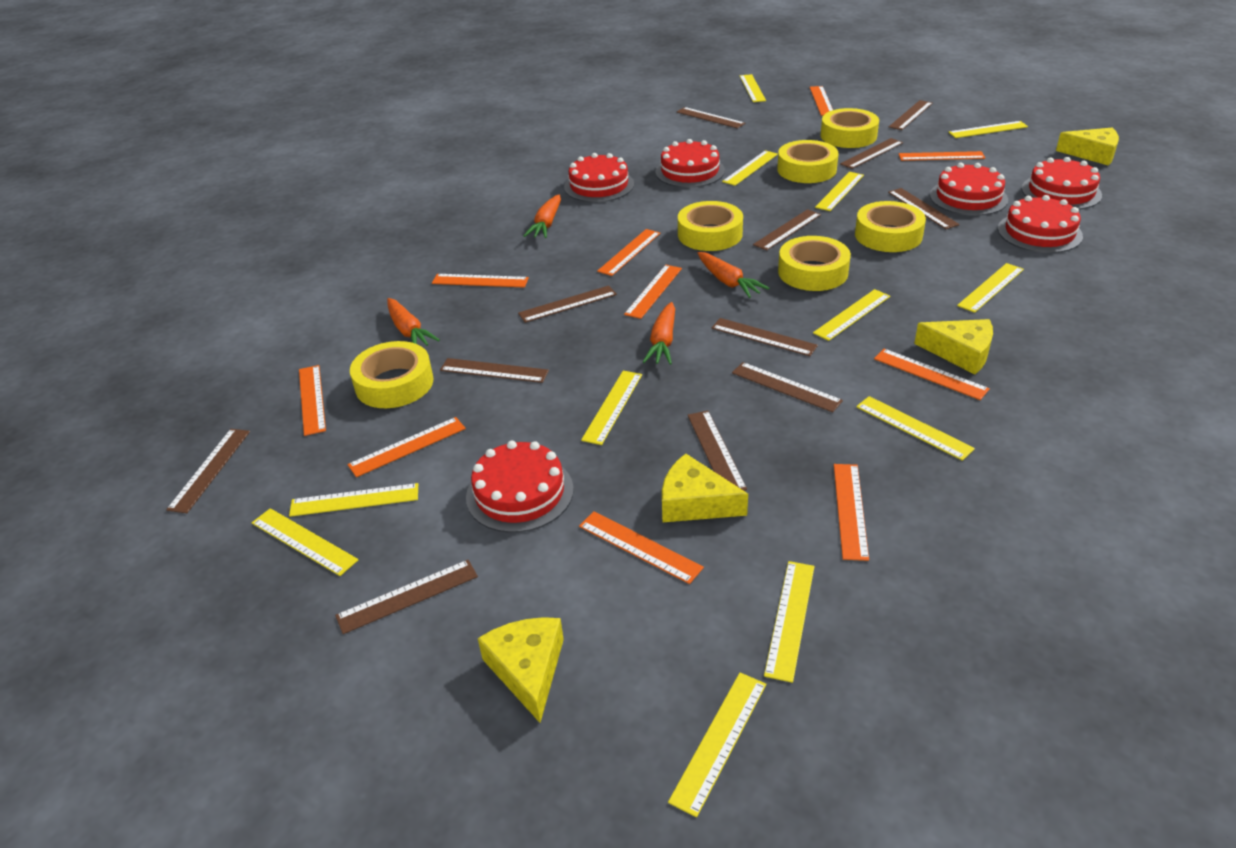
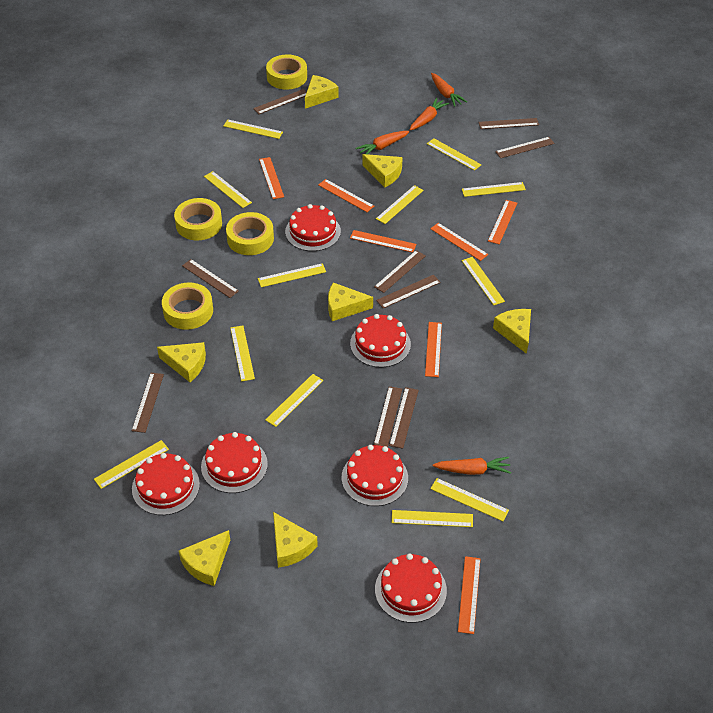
brown ruler: [166,429,250,513] [335,560,478,634] [440,358,549,383] [518,286,617,323] [677,107,745,129] [688,411,747,491] [712,318,818,356] [732,362,843,412] [753,209,821,251] [840,138,903,169] [888,188,960,229] [889,100,933,130] = 12 -> [132,373,164,433] [182,259,239,298] [253,89,307,114] [374,250,426,293] [374,386,402,447] [376,275,441,308] [389,387,419,449] [478,118,539,129] [495,137,554,158] = 9
orange ruler: [299,365,326,436] [348,417,466,477] [432,274,529,288] [579,511,704,584] [597,229,660,276] [624,265,682,319] [810,86,833,116] [834,464,869,561] [874,349,990,400] [899,151,985,161] = 10 -> [259,157,284,199] [318,179,374,212] [350,230,416,253] [425,322,442,377] [430,223,488,261] [458,556,480,634] [488,200,517,244] = 7
yellow cheese: [478,617,564,723] [662,454,748,523] [914,319,993,374] [1056,128,1119,165] = 4 -> [157,342,206,382] [179,530,230,586] [273,512,318,568] [305,75,338,109] [328,282,373,321] [362,154,403,187] [493,309,531,354] = 7
yellow tape: [350,341,434,408] [678,201,743,251] [777,140,838,183] [778,236,851,291] [821,108,879,148] [855,201,926,252] = 6 -> [162,282,213,330] [174,198,222,240] [226,212,274,255] [266,54,307,90] = 4

